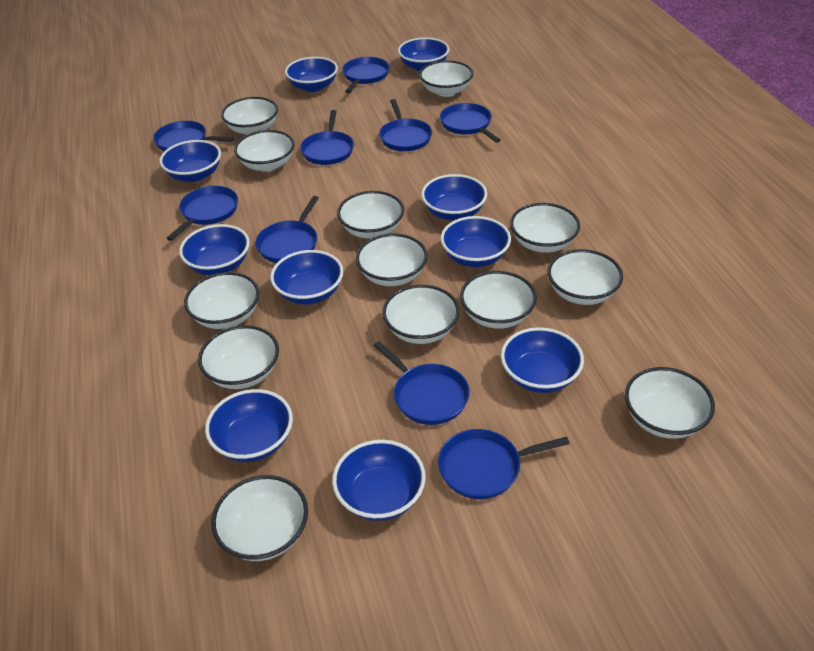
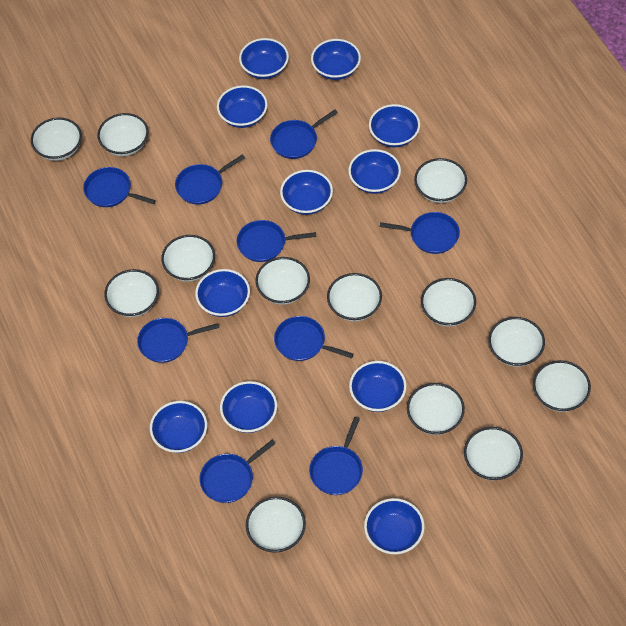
blue bowl: [159,140,221,182] [179,224,250,275] [205,389,293,462] [270,250,343,304] [285,57,338,92] [332,440,426,521] [398,37,449,71] [421,174,487,220] [441,216,511,267] [501,327,584,393] = 10 -> [150,401,207,453] [195,269,250,317] [217,85,268,128] [220,381,277,433] [239,38,289,79] [280,170,333,215] [311,39,361,80] [348,149,401,194] [349,361,407,412] [364,498,425,554] [369,104,420,148] = 11

